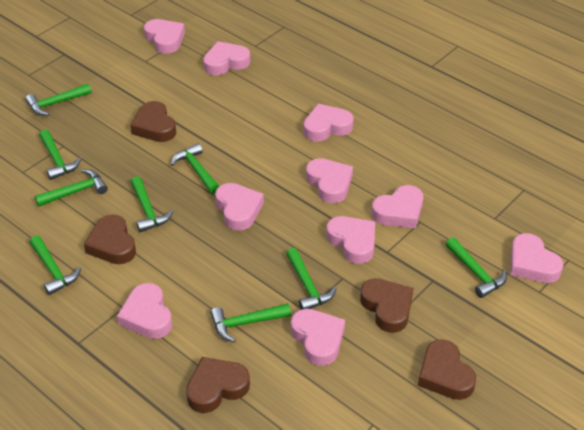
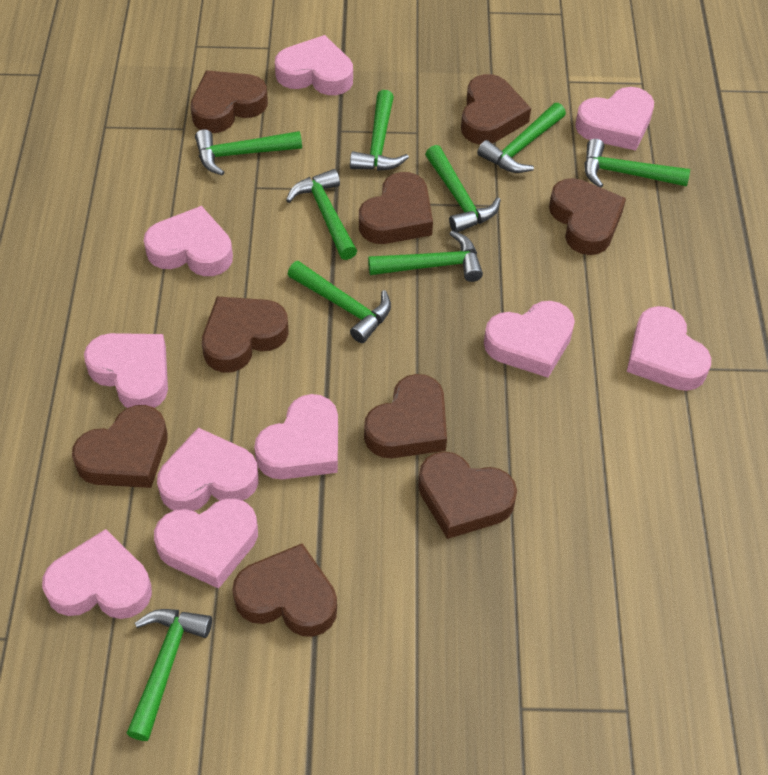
brown heart: [84,214,136,264] [130,101,176,142] [186,357,250,413] [360,278,413,333] [418,339,476,400] = 5 -> [72,405,168,488] [190,70,268,133] [202,297,289,373] [232,543,337,637] [359,172,433,244] [364,374,447,458] [418,452,517,539] [461,74,531,145] [549,178,626,255] = 9

